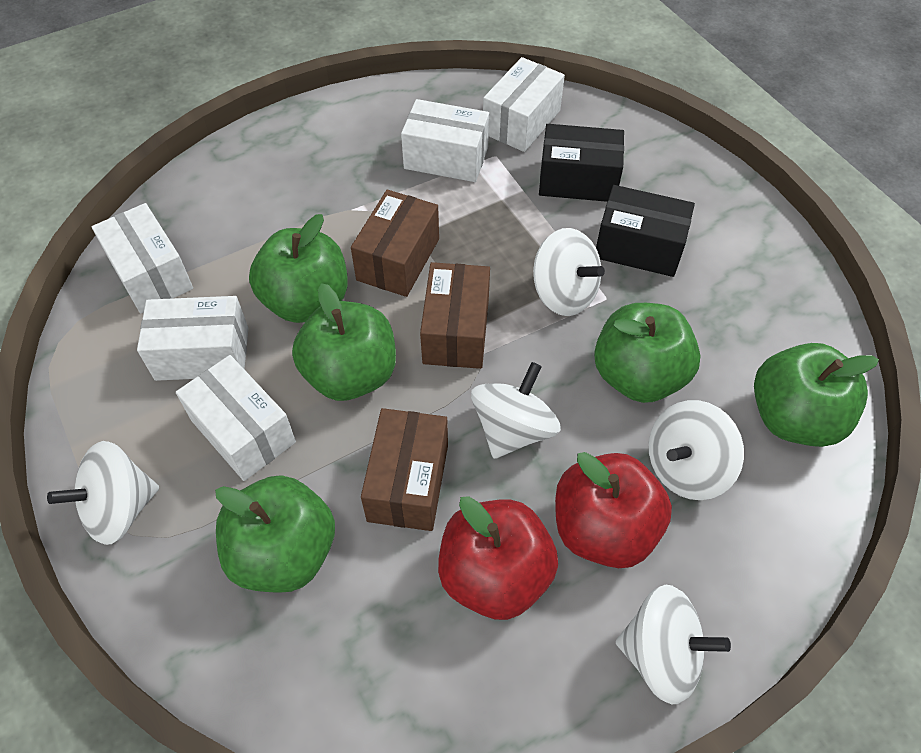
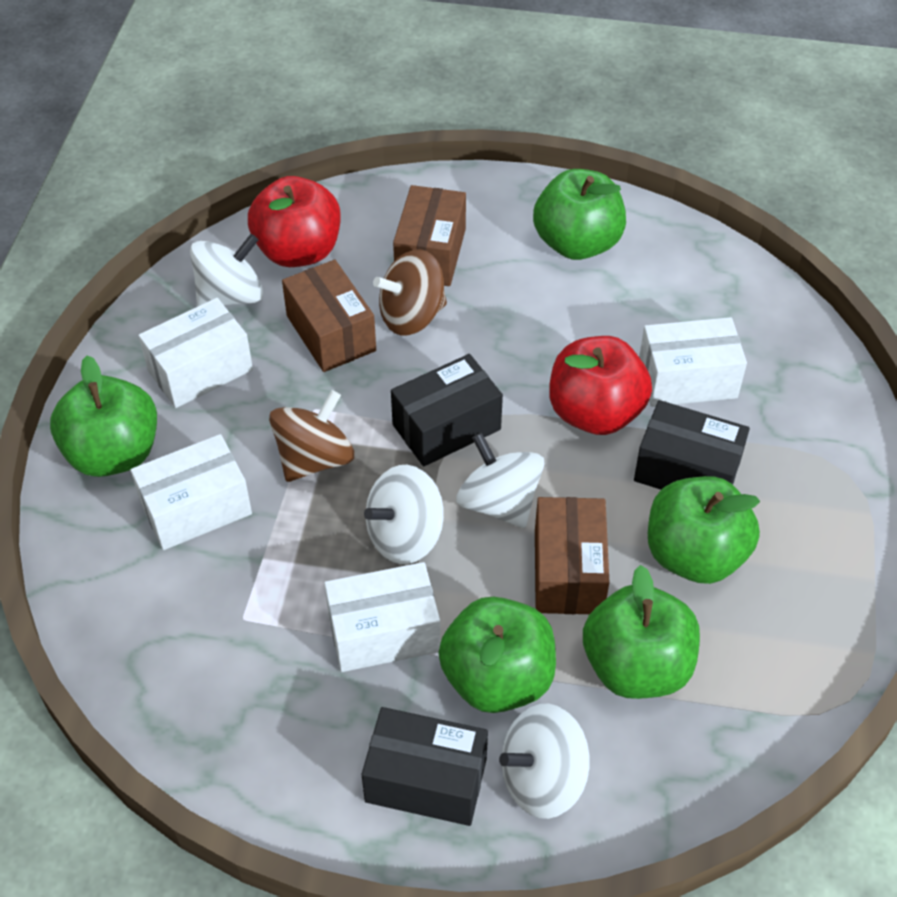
black box: [539,124,624,202] [596,185,695,277] = 2 -> [362,707,488,826] [391,354,503,466] [634,400,750,490] = 3
brown spinning top: none = 0 -> [269,390,354,482] [373,249,447,335] = 2
white box: [92,203,193,313] [137,296,248,381] [176,355,296,481] [401,99,489,182] [483,57,565,152] = 5 -> [131,434,252,550] [138,298,253,408] [324,562,440,672] [639,317,747,407] = 4
white spinning top: [47,441,159,545] [471,362,561,459] [533,228,605,316] [616,585,731,704] [649,400,744,500] = 5 -> [190,234,263,307] [364,465,444,564] [456,433,544,528] [499,704,589,819] = 4

